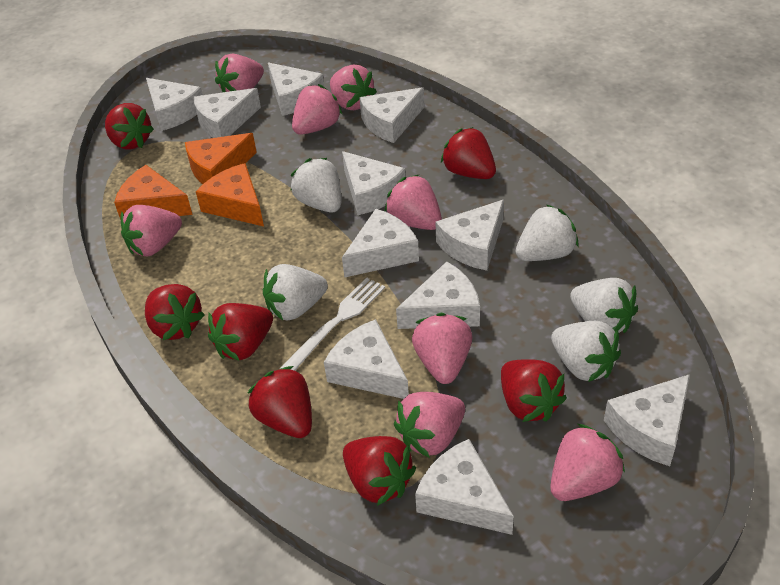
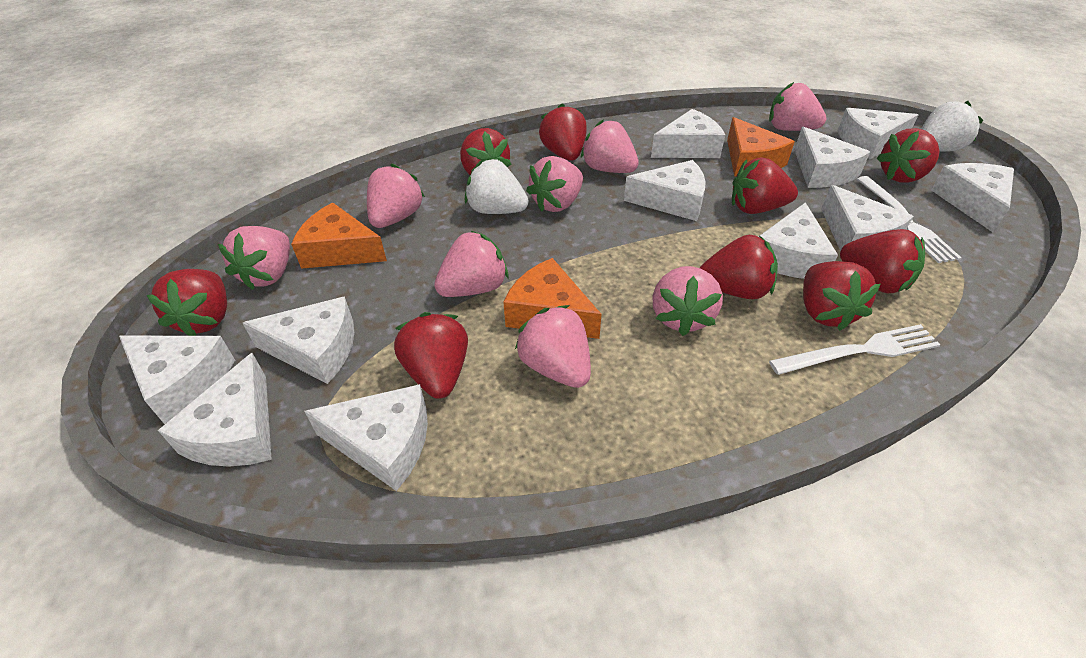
red strawberry: [105,103,154,149] [145,284,205,340] [208,303,273,361] [248,366,312,438] [343,436,416,506] [441,127,496,179] [501,359,567,422] = 7 -> [146,269,227,336] [394,312,468,399] [460,128,511,175] [539,103,587,161] [700,235,778,299] [732,157,798,214] [803,261,880,331] [840,229,925,293] [877,128,940,182] = 9
white fork: [279,277,385,371] = 1 -> [769,324,940,375] [857,176,961,263] = 2
white strawberry: [263,264,328,320] [291,158,341,213] [516,205,578,261] [551,321,621,382] [570,278,638,333] = 5 -> [465,159,529,214] [922,101,983,152] = 2

